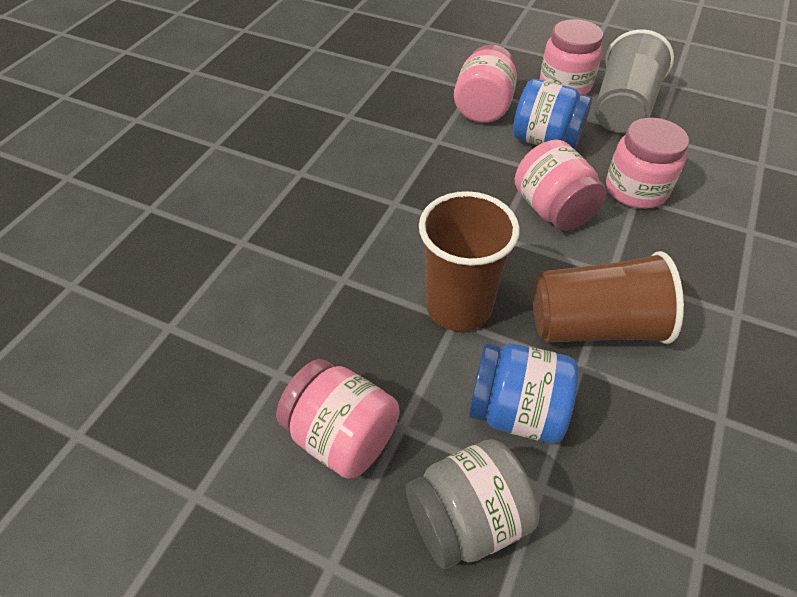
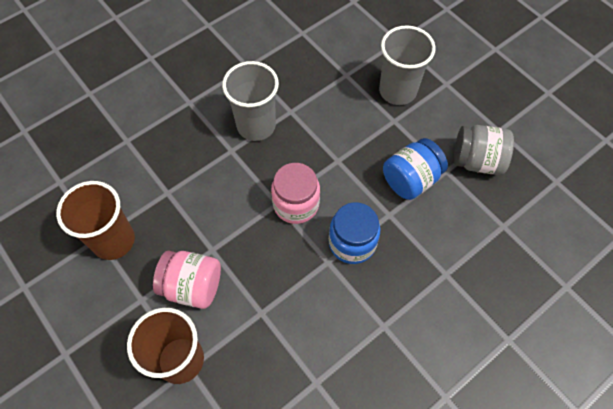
grey cup: [595,29,674,134] = 1 -> [222,61,279,141] [379,25,436,105] = 2
pink jar: [276,359,399,479] [454,45,517,123] [515,139,607,231] [540,19,603,95] [606,118,689,209] = 5 -> [153,250,221,309] [271,163,320,224] = 2

